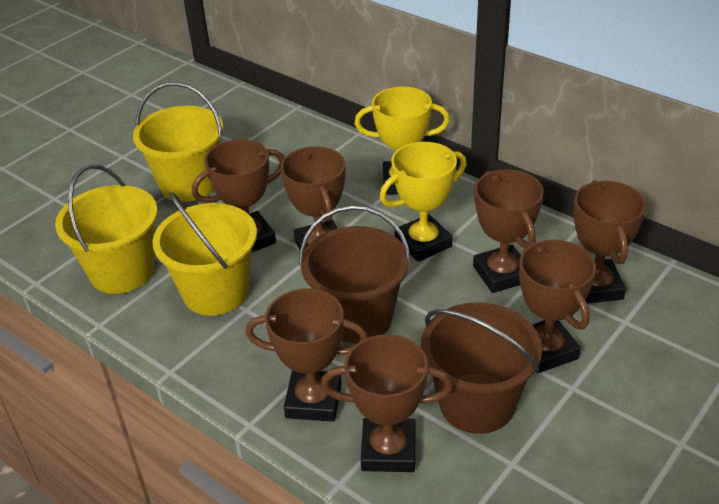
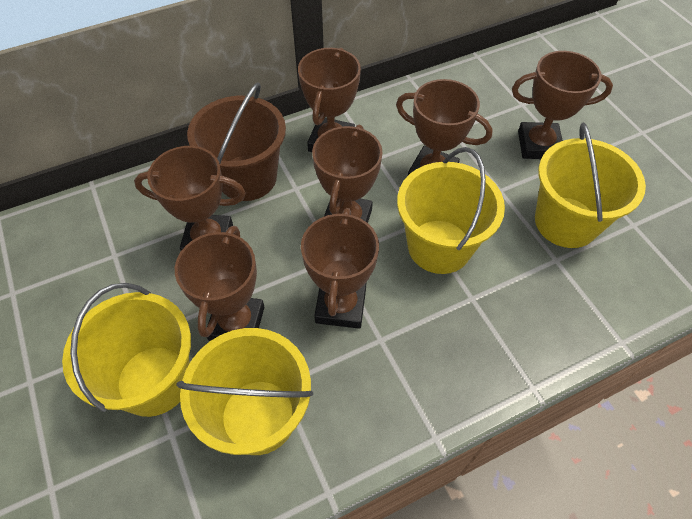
brown bucket: [299,205,411,343] [421,302,542,434] = 2 -> [187,82,286,201] = 1
yellow bucket: [55,164,158,294] [133,82,223,202] [152,192,257,316] = 3 -> [62,283,191,417] [176,328,313,455] [397,147,505,274] [535,122,646,248] = 4
yellow trophy: [355,87,450,195] [380,142,467,262] = 2 -> none = 0

